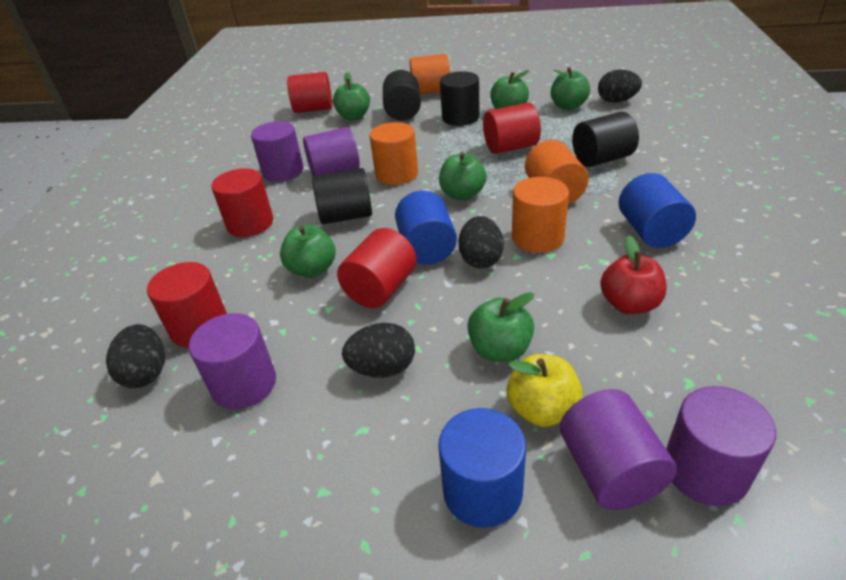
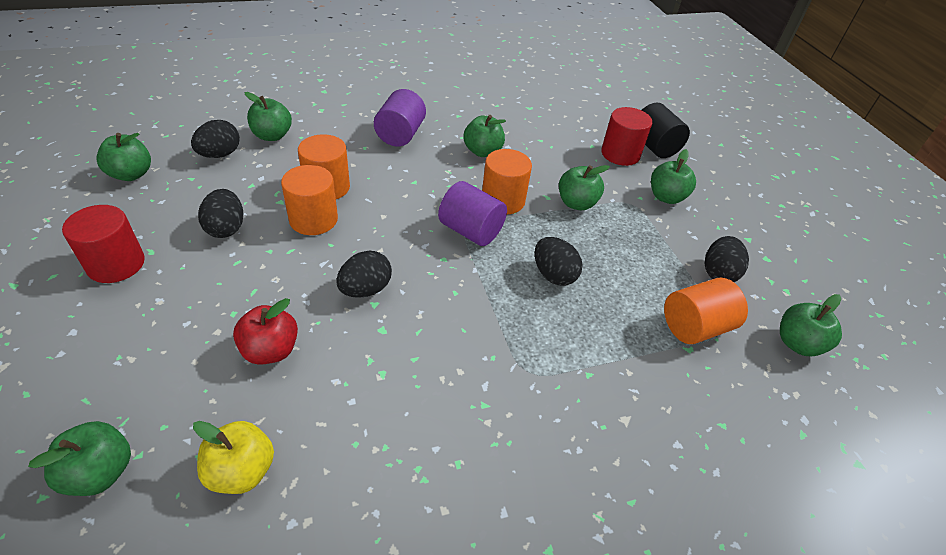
black cylinder: [312,168,372,224] [383,70,421,121] [440,71,480,126] [572,112,639,167] = 4 -> [642,103,690,158] = 1
black egg: [106,324,165,388] [342,323,415,378] [458,216,504,268] [598,70,642,103] = 4 -> [191,120,240,158] [198,189,243,238] [336,251,392,298] [535,237,583,286] [705,236,749,282] = 5
blue cylinder: [395,190,457,265] [438,408,526,528] [619,173,696,248] = 3 -> none = 0
green apple: [280,224,336,278] [333,72,370,121] [439,152,487,200] [467,292,534,362] [490,70,529,109] [551,67,590,110] = 6 -> [28,421,131,496] [96,133,151,181] [244,92,292,141] [463,115,506,157] [559,165,610,210] [651,149,696,204] [780,294,842,356] = 7
purple cylinder: [189,313,276,410] [251,121,304,182] [303,127,360,176] [560,389,677,510] [666,386,776,506] = 5 -> [374,89,426,146] [438,181,507,246] = 2
red cylinder: [147,262,227,347] [212,168,273,237] [287,72,332,113] [337,228,417,308] [483,102,541,154] = 5 -> [62,205,145,283] [601,107,652,166] = 2

